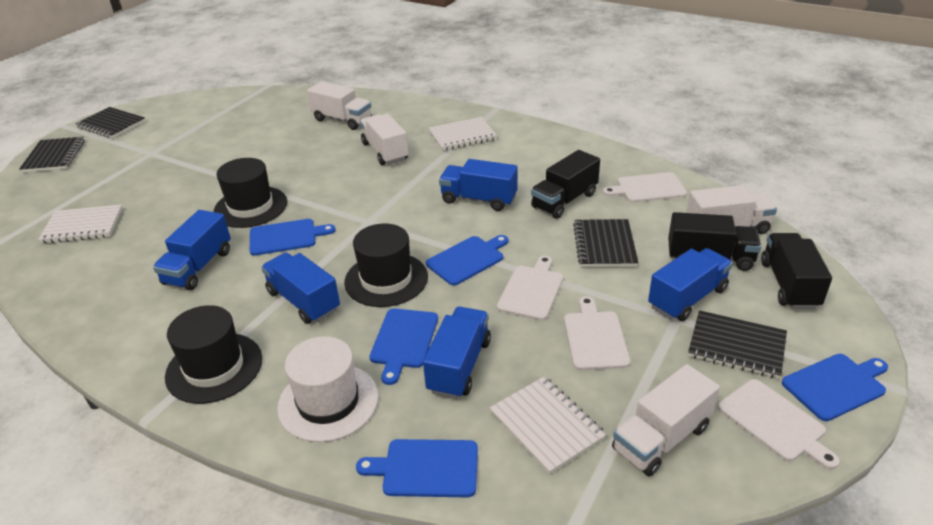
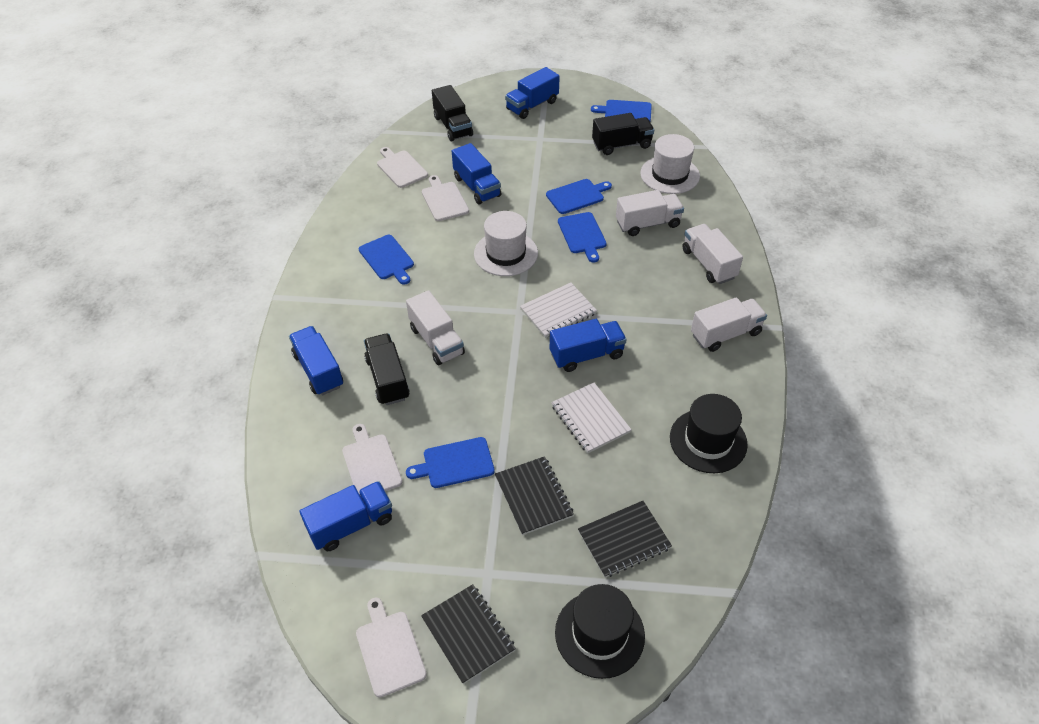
black hat: [165,305,262,404] [213,158,287,228] [344,223,428,307] = 3 -> [555,584,645,679] [670,394,748,473] = 2
black notebook: [19,137,85,173] [76,107,145,139] [573,219,639,267] [688,310,787,379] = 4 -> [421,584,516,684] [495,456,574,535] [578,501,672,578] = 3
white hat: [277,336,378,442] = 1 -> [474,211,538,276] [640,134,700,194] = 2
white notebook: [38,205,123,244] [428,117,497,151] [490,376,607,475] = 3 -> [520,282,597,338] [551,383,632,454] = 2

